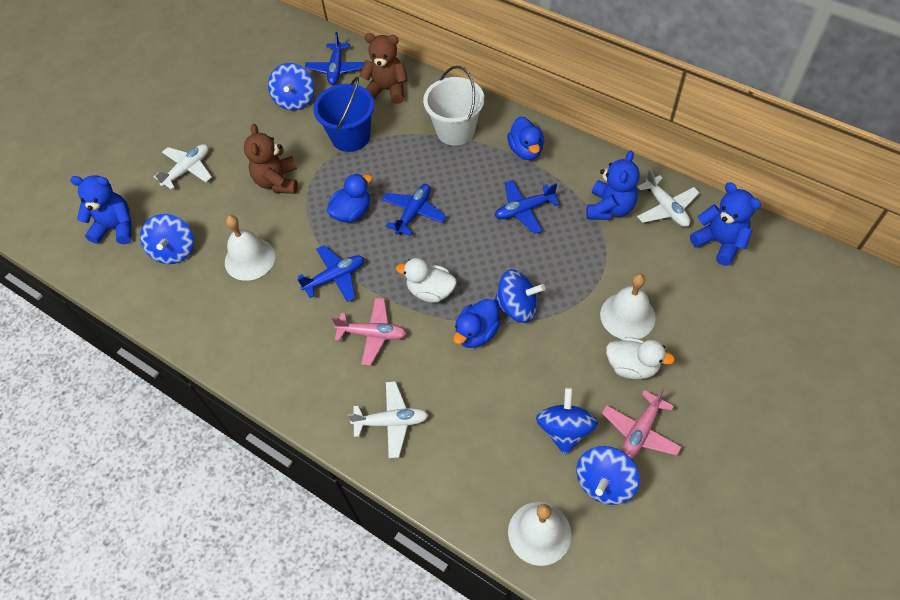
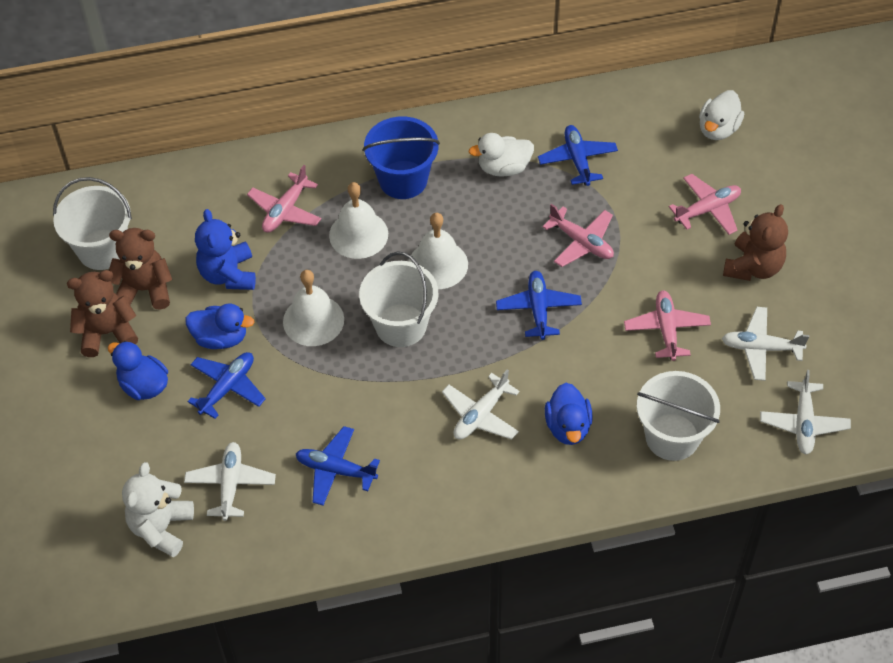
blue spinning top: [140,214,194,264] [268,63,314,110] [494,269,545,323] [536,387,598,455] [576,446,640,505] = 5 -> none = 0
blue teddy bear: [70,175,132,244] [586,150,640,220] [690,182,761,266] = 3 -> [195,209,256,290] = 1
brown teddy bear: [244,124,298,194] [360,33,408,104] = 2 -> [67,270,138,357] [109,228,172,310] [723,204,788,281] = 3
pink plane: [332,298,407,366] [602,388,682,459] = 2 -> [247,165,321,233] [543,204,614,267] [624,290,711,361] [669,174,741,235] = 4
white bucket: [423,66,484,145] = 1 -> [53,177,132,270] [359,251,438,347] [637,371,720,461] = 3
white plane: [154,144,212,190] [348,381,428,458] [637,170,699,227] = 3 -> [184,442,276,521] [442,369,520,440] [722,307,809,381] [760,370,851,454] = 4
white teddy bear: none = 0 -> [122,462,194,557] = 1

